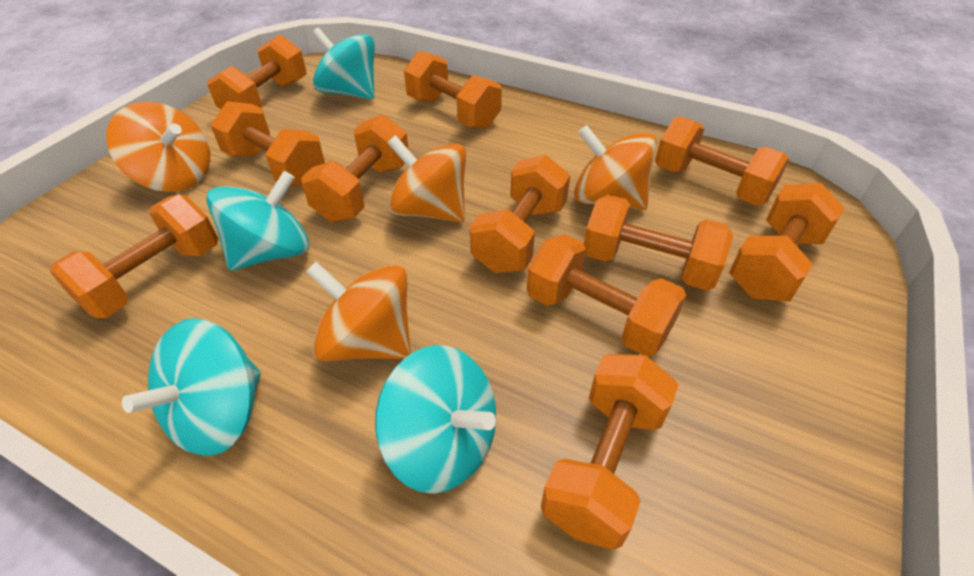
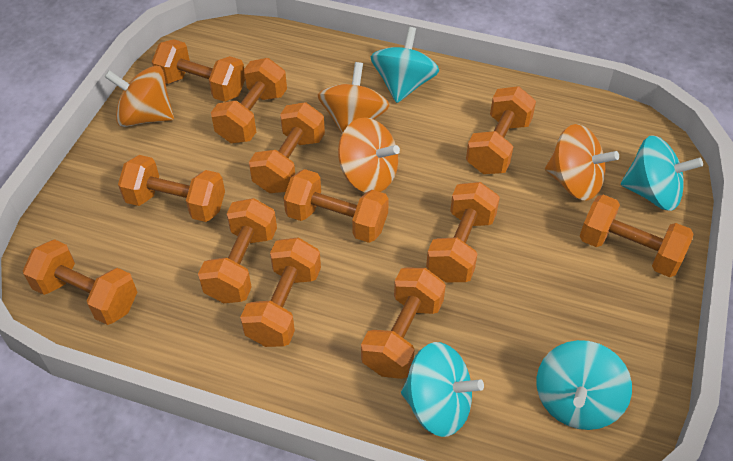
orange dumbbell: [49,194,218,318] [207,35,307,110] [210,101,325,186] [301,114,409,222] [404,51,502,129] [470,154,570,273] [527,234,686,356] [541,354,678,550] [584,194,733,291] [655,116,789,205] [729,183,845,301] = 11 -> [23,239,137,325] [118,155,225,222] [152,39,245,102] [198,198,277,303] [211,58,287,143] [240,237,321,347] [249,102,325,193] [284,169,389,243] [361,268,446,379] [426,182,500,282] [466,86,536,174] [580,195,694,277] = 12

